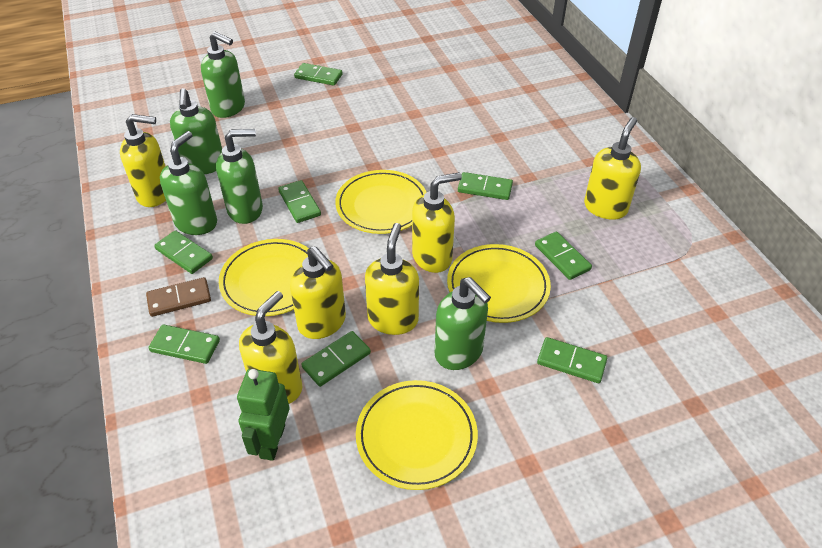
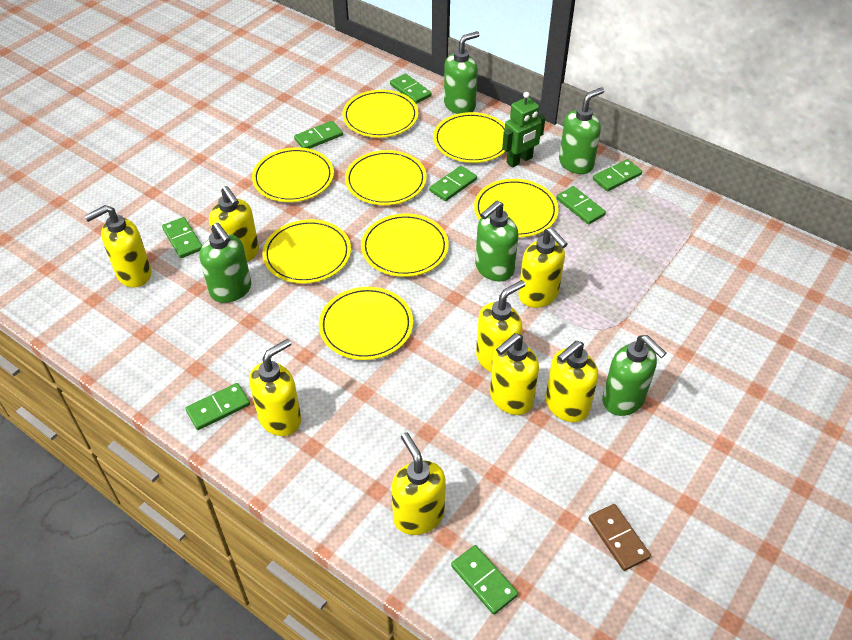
yellow plate: [219,239,309,316] [335,170,427,234] [356,380,478,490] [447,244,551,323] = 4 -> [252,147,334,202] [263,219,351,284] [319,287,413,360] [342,90,418,138] [345,150,427,205] [361,214,449,277] [433,112,505,163] [474,179,559,237] = 8
yellow soap dispenser: [120,114,166,207] [239,291,302,404] [290,246,346,339] [365,223,419,335] [412,172,462,273] [584,117,641,220] = 6 -> [85,205,152,288] [209,186,259,262] [249,339,301,436] [391,432,446,535] [476,280,525,373] [490,333,539,415] [519,228,567,308] [546,341,598,422] = 8

